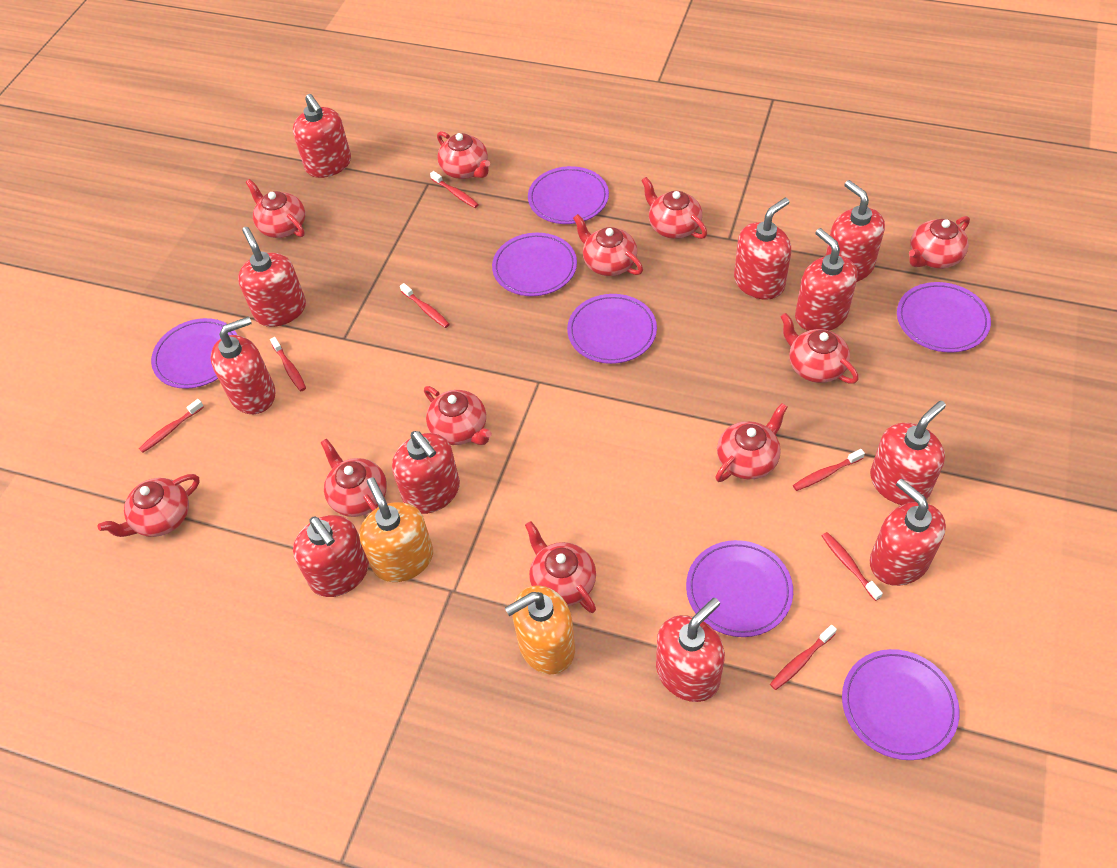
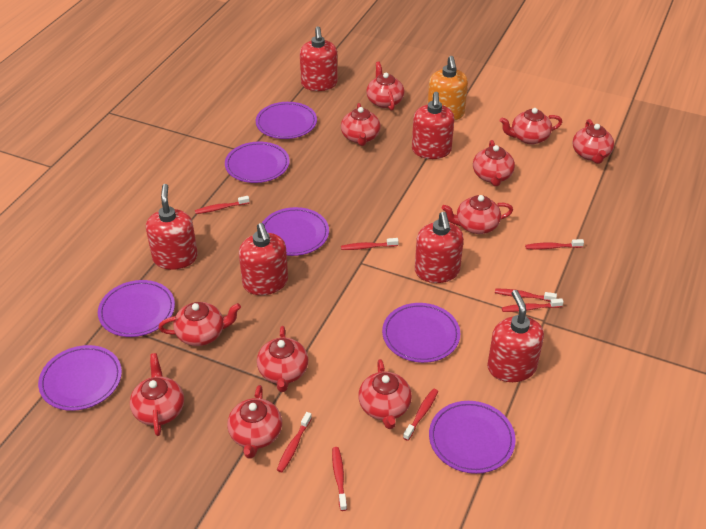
orange soap dispenser: [359,477,433,582] [505,585,575,674] = 2 -> [427,56,468,121] = 1
red soap dispenser: [211,317,276,414] [238,227,306,327] [293,94,351,178] [293,515,369,597] [392,431,460,514] [656,598,725,702] [734,198,791,300] [795,228,857,331] [825,180,885,282] [870,401,946,505] [870,479,946,586] = 11 -> [146,184,198,270] [239,223,288,295] [300,26,338,91] [412,92,454,159] [415,212,464,283] [487,290,544,382] = 6
red toothbrush: [139,399,204,453] [270,337,306,391] [400,283,450,328] [430,171,479,208] [770,625,837,690] [793,449,865,491] [822,532,883,601] = 7 -> [195,196,250,214] [277,412,312,472] [332,447,347,511] [341,238,399,250] [403,389,438,441] [495,289,557,302] [502,298,564,312] [525,239,584,250] = 8

